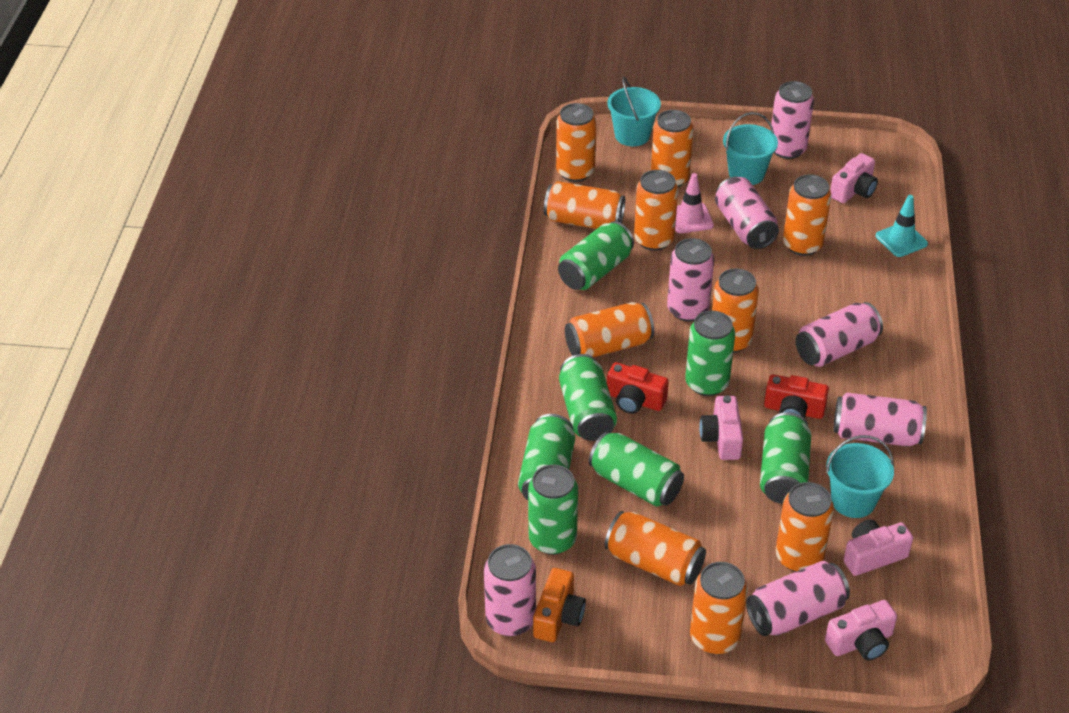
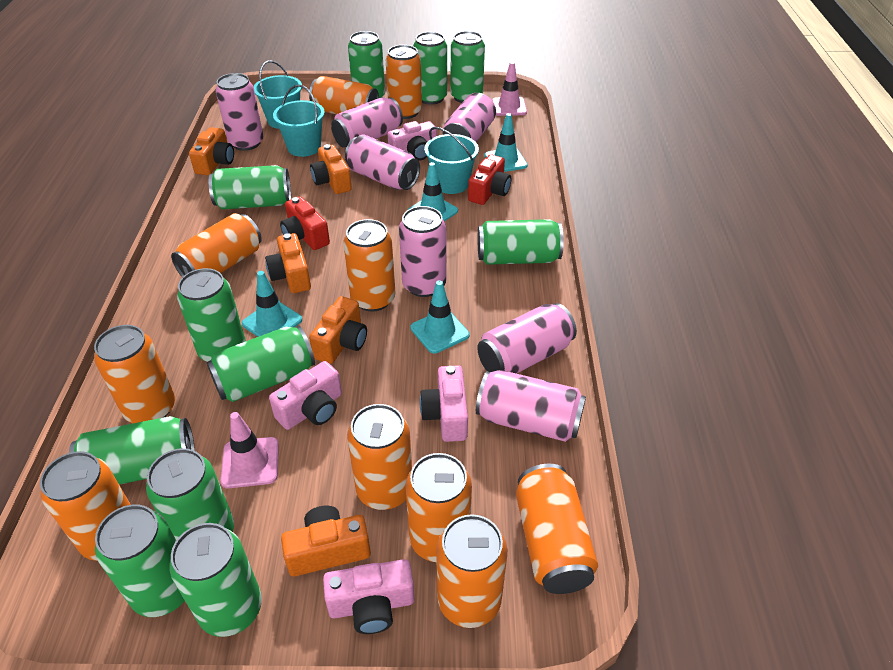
green can: [518,414,575,500] [528,464,578,555] [558,221,634,290] [559,354,617,441] [589,431,684,507] [685,311,735,396] [760,412,811,504] = 7 -> [69,416,195,485] [95,504,185,617] [146,448,234,540] [169,523,262,637] [177,268,245,362] [207,326,315,402] [209,165,291,210] [348,31,385,98] [413,32,447,105] [451,31,485,103] [478,219,564,265] = 11
orange camera: [533,568,586,642] = 1 -> [189,127,234,175] [265,233,311,293] [281,506,371,576] [309,296,367,364] [310,144,352,194] = 5
pink traffic cone: [675,173,714,233] = 1 -> [221,412,279,488] [492,62,527,116] = 2
turquoise traffic cone: [876,195,928,257] = 1 -> [242,271,302,337] [408,162,458,222] [411,280,469,354] [484,113,528,172] = 4

